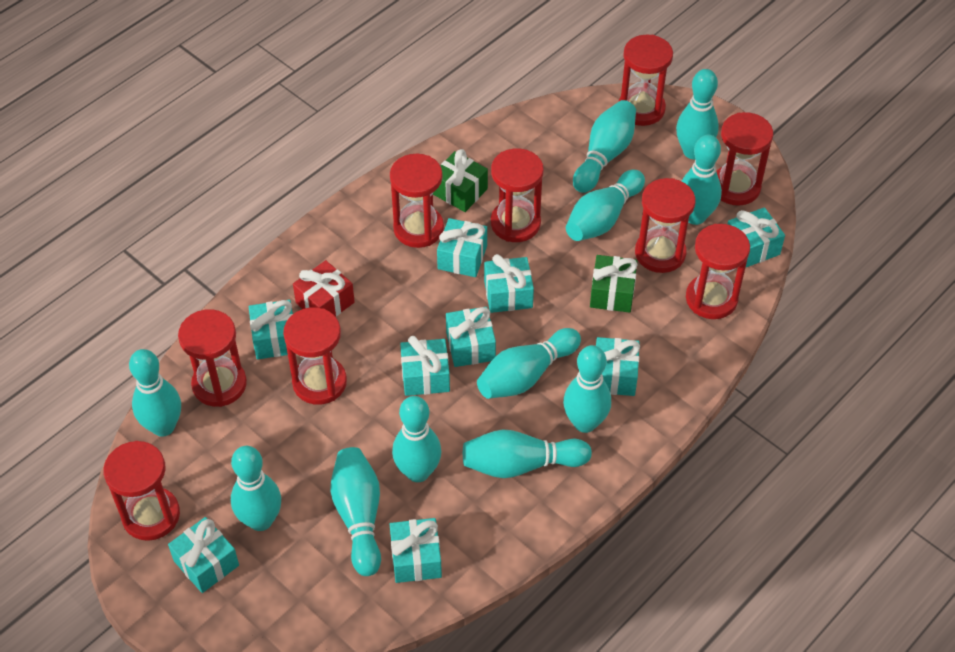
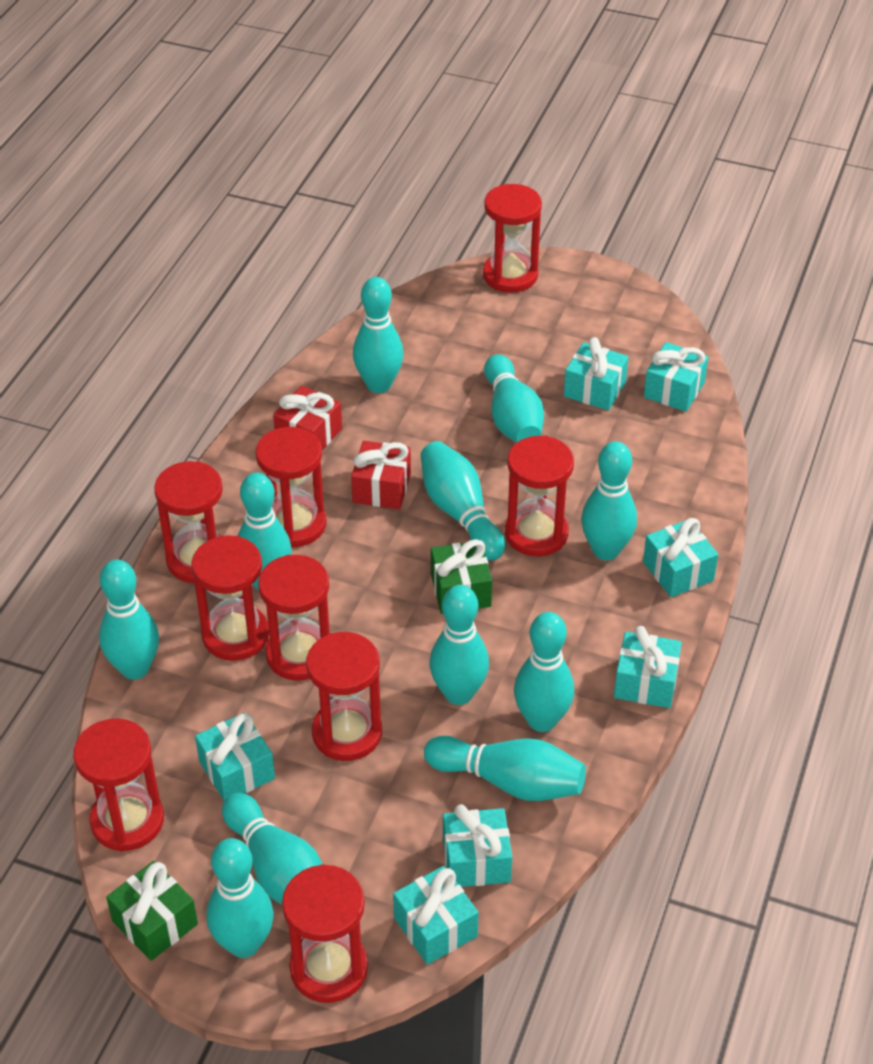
red gift: [293,260,355,317] = 1 -> [273,386,342,450] [351,441,411,509] = 2
turquoise gift: [168,517,239,593] [249,300,293,359] [390,518,442,583] [400,336,450,396] [437,218,487,277] [446,307,496,367] [484,254,534,313] [596,337,640,396] [728,207,785,267] = 9 -> [195,713,275,800] [393,866,478,965] [443,804,512,887] [564,337,628,411] [614,626,682,708] [643,518,718,597] [644,342,708,412] = 7

